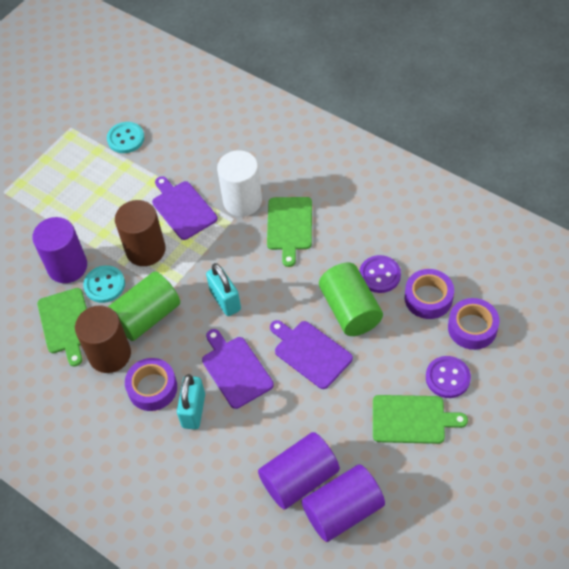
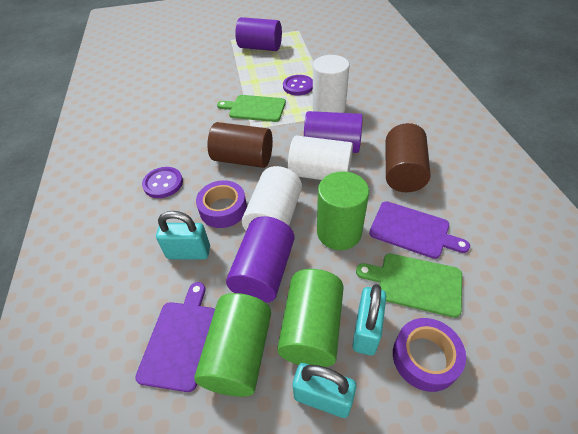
green cutting board: [37,288,87,367] [267,197,312,267] [373,395,468,444] = 3 -> [217,95,286,122] [356,254,462,318] = 2
green cylinder: [108,271,180,341] [319,262,383,336] = 2 -> [194,293,271,397] [277,269,344,367] [317,171,369,250] = 3
purple cutting board: [152,176,218,240] [202,329,274,409] [270,320,353,389] = 3 -> [135,282,215,392] [369,201,470,259] = 2
purple tape: [125,358,177,411] [405,269,454,319] [448,298,499,350] = 3 -> [196,180,247,228] [393,318,466,392] = 2
turquoise button: [83,265,125,303] [107,122,145,153] = 2 -> none = 0
turquoise padlock: [177,374,205,430] [206,263,241,316] = 2 -> [156,211,210,260] [293,363,356,418] [353,284,386,355] = 3
white cylinder: [217,150,262,216] = 1 -> [242,166,302,231] [288,136,353,180] [312,55,349,113] = 3

